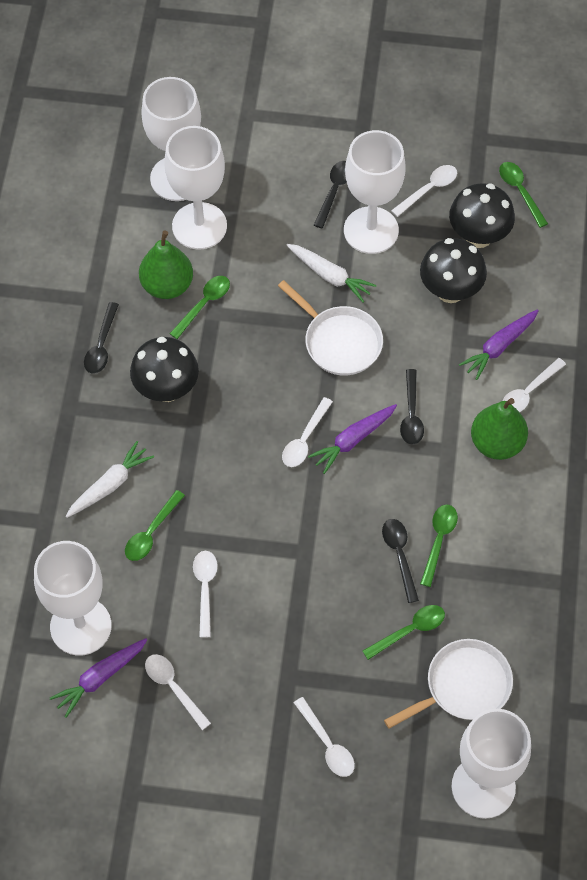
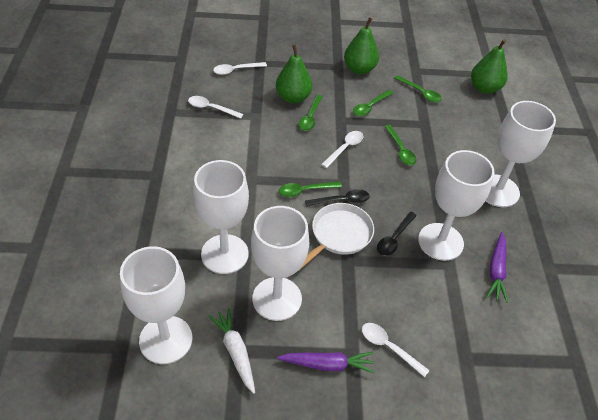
black mushroom: [130,337,199,402] [420,238,487,303] [449,183,515,248] = 3 -> none = 0
black spoon: [84,302,119,374] [314,161,347,228] [382,519,419,603] [400,369,424,445] = 4 -> [305,189,370,207] [377,212,417,256] = 2
green pear: [139,231,193,299] [471,398,528,460] = 2 -> [276,44,312,104] [344,17,379,74] [471,39,508,94] = 3
purple carrot: [50,638,148,718] [308,404,397,474] [459,309,539,380] = 3 -> [277,352,375,373] [487,232,508,303] = 2
white carrot: [66,441,154,518] [287,244,376,303] = 2 -> [209,308,255,394] = 1
white pan: [278,280,383,375] [384,639,513,729] = 2 -> [298,203,374,271] = 1
white spoon: [145,654,211,730] [193,551,218,638] [282,397,333,467] [294,697,355,777] [391,165,457,217] [502,358,566,412] = 6 -> [188,96,243,119] [213,62,267,75] [321,131,363,168] [362,323,430,377] = 4

